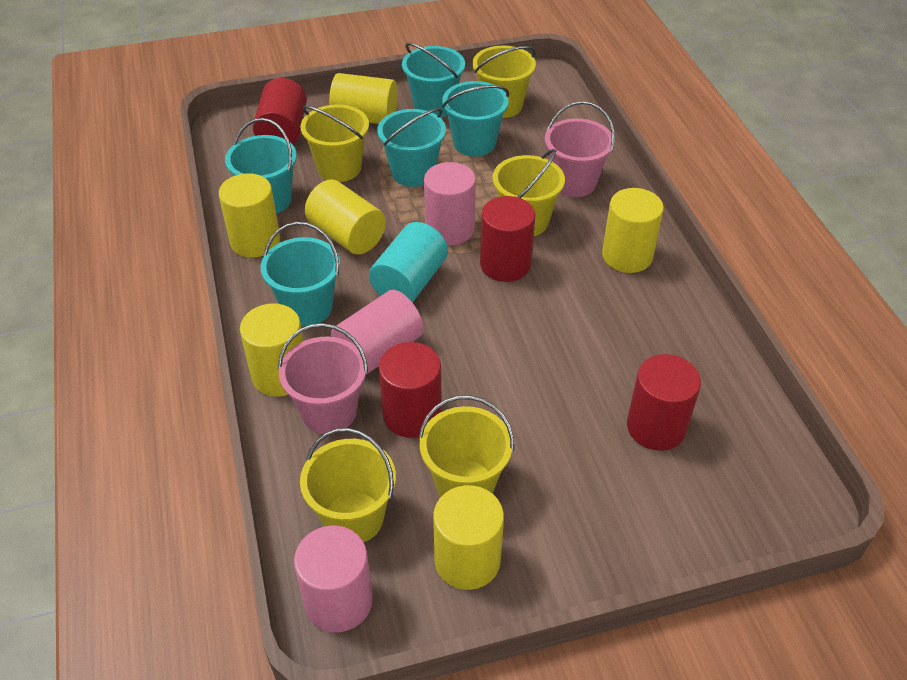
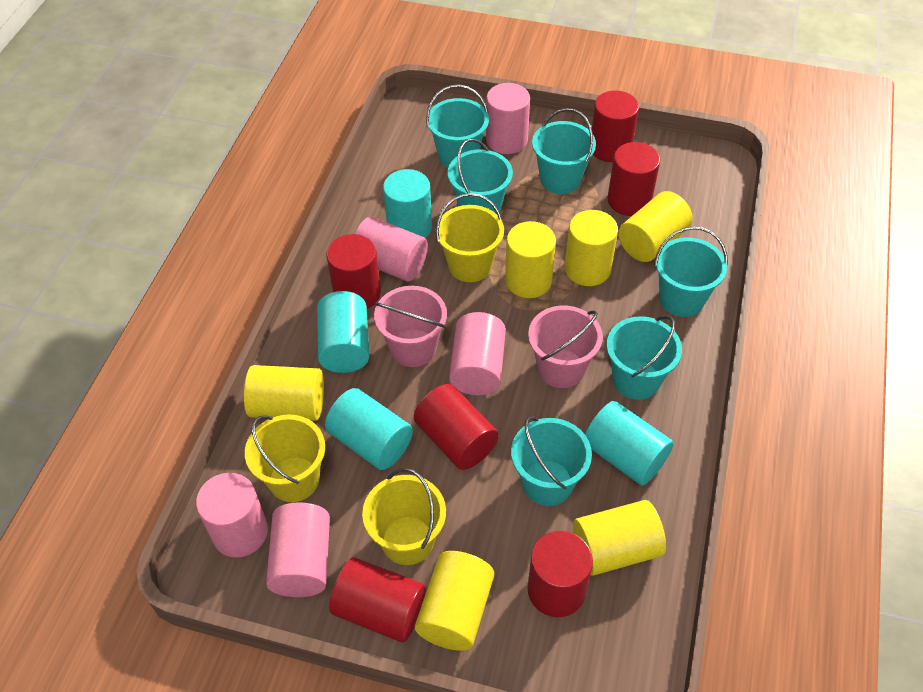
pink cylinder: [294,526,373,632] [331,290,424,374] [424,162,476,245] = 3 -> [196,473,268,558] [266,502,330,597] [355,217,428,282] [449,312,506,395] [486,83,530,154] = 5
red cylinder: [253,78,307,145] [379,342,442,438] [480,196,535,282] [627,354,701,451] = 4 -> [327,234,381,309] [329,558,426,642] [414,384,499,470] [528,531,593,617] [592,90,639,162] [608,142,660,216] = 6
turquoise bucket: [225,118,297,214] [261,222,340,326] [377,108,446,187] [402,42,465,118] [442,81,509,157] = 5 -> [426,84,489,168] [448,139,513,214] [511,417,592,506] [532,108,596,194] [607,316,682,400] [654,226,728,317] = 6
turquoise cylinder: [369,222,448,302] = 1 -> [317,291,369,373] [325,388,413,470] [383,169,432,239] [585,401,673,485] = 4
yellow bucket: [300,428,396,542] [301,104,369,182] [419,395,514,498] [472,45,536,118] [493,149,565,236] = 5 -> [245,415,325,502] [362,468,446,565] [436,193,504,282] = 3

